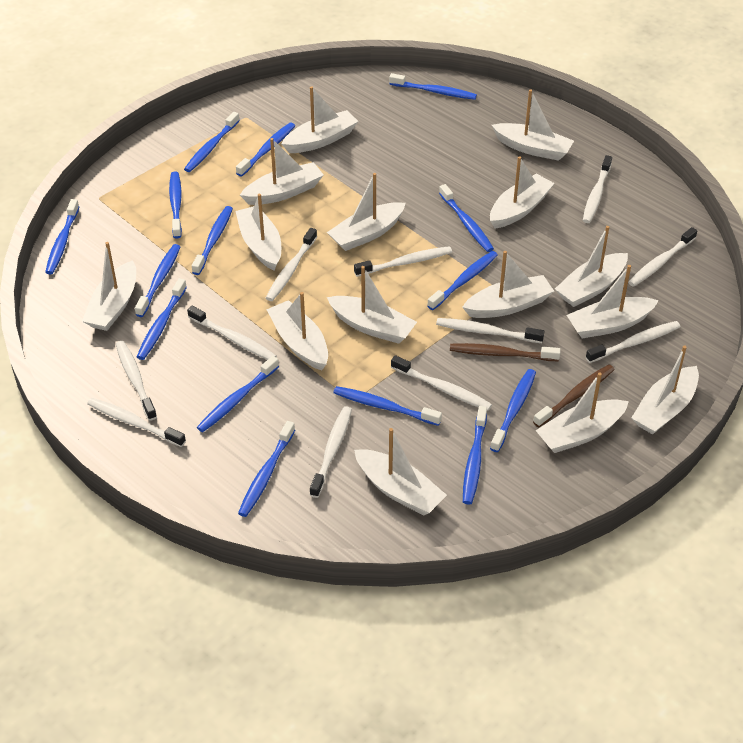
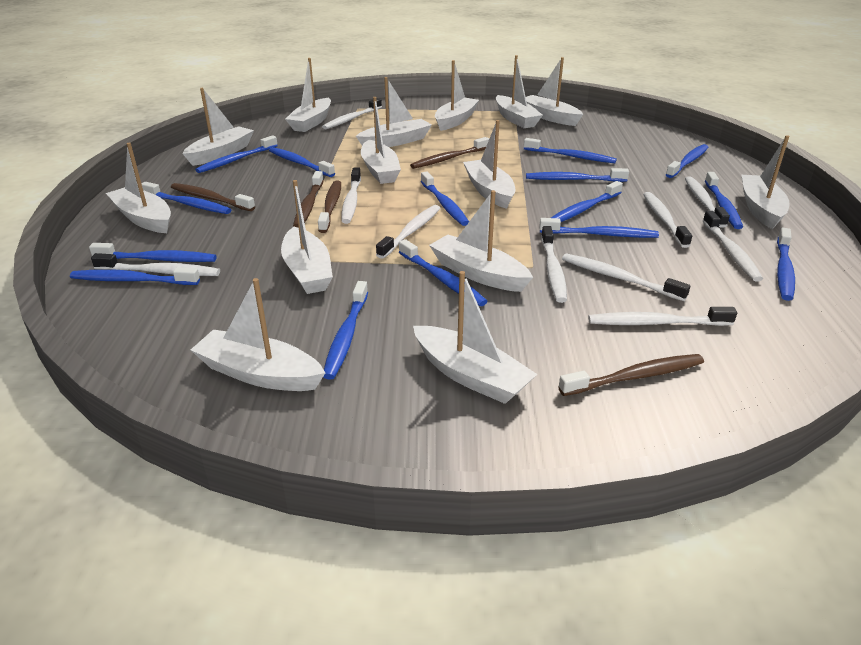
brown toothbrush: [450,343,561,361] [533,364,615,427] = 2 -> [171,183,255,211] [293,171,324,228] [318,181,341,233] [410,137,489,169] [559,354,704,396] = 5
white boat: [82,242,136,331] [235,194,281,271] [240,138,324,205] [266,292,328,371] [282,86,359,153] [327,173,406,251] [327,266,417,344] [354,428,447,515] [462,251,554,318] [490,156,555,229] [492,90,574,161] [535,372,629,453] [555,226,628,307] [567,265,659,338] [631,346,699,435] = 15 -> [106,143,171,233] [183,88,254,166] [191,278,325,391] [281,180,333,294] [285,58,331,132] [356,77,432,147] [361,97,401,184] [413,271,538,404] [429,190,533,292] [435,60,479,131] [463,120,515,209] [496,55,543,128] [526,57,583,126] [741,135,789,229] = 14
white toothbrush: [87,398,186,447] [116,341,157,421] [187,306,277,360] [266,228,317,301] [310,406,352,498] [354,246,452,277] [391,355,492,411] [436,318,545,343] [583,155,612,223] [586,321,680,363] [628,227,697,287] = 11 -> [91,253,220,276] [322,98,382,130] [342,168,361,224] [376,205,440,259] [541,226,567,303] [562,253,690,301] [588,307,737,326] [643,192,692,248] [685,176,730,228] [703,211,763,282] = 10

